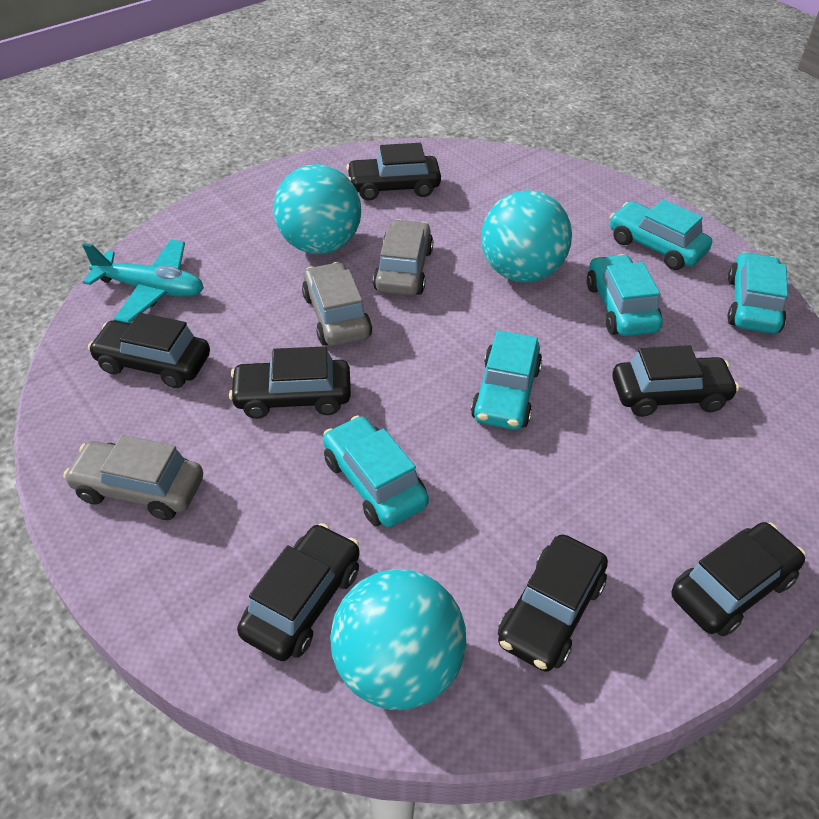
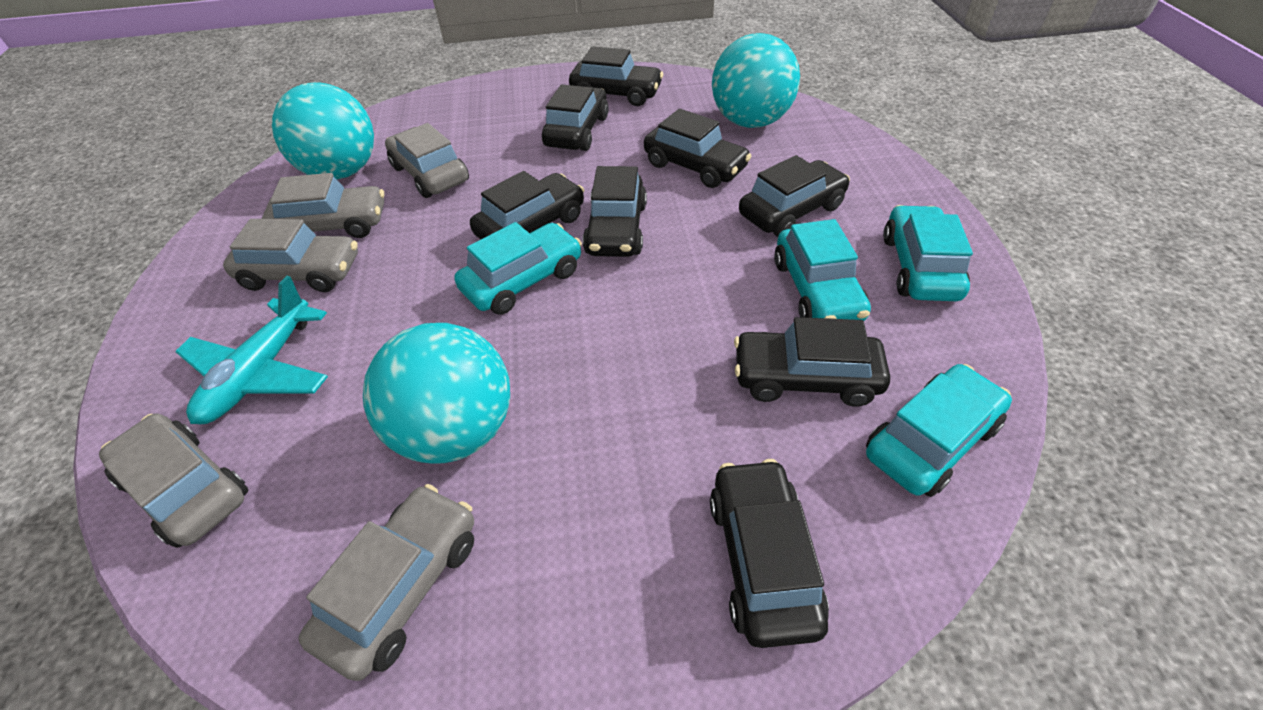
black car: [88,313,210,388] [229,346,351,419] [237,523,360,661] [346,143,441,201] [498,534,608,672] [612,345,739,417] [671,522,806,637] = 7 -> [470,171,584,239] [542,84,609,151] [569,46,663,106] [583,166,647,257] [644,109,752,188] [710,459,829,648] [734,317,890,407] [739,155,850,237] = 8
grey car: [63,435,203,520] [302,262,372,346] [373,219,433,296] = 3 -> [99,413,249,548] [223,219,358,292] [262,173,384,238] [298,484,474,681] [385,123,469,198] = 5
turquoise car: [323,415,429,527] [471,330,542,430] [587,254,663,336] [610,199,712,270] [727,252,788,334] = 5 -> [454,222,582,314] [774,219,871,321] [866,364,1012,497] [883,205,973,301] = 4

